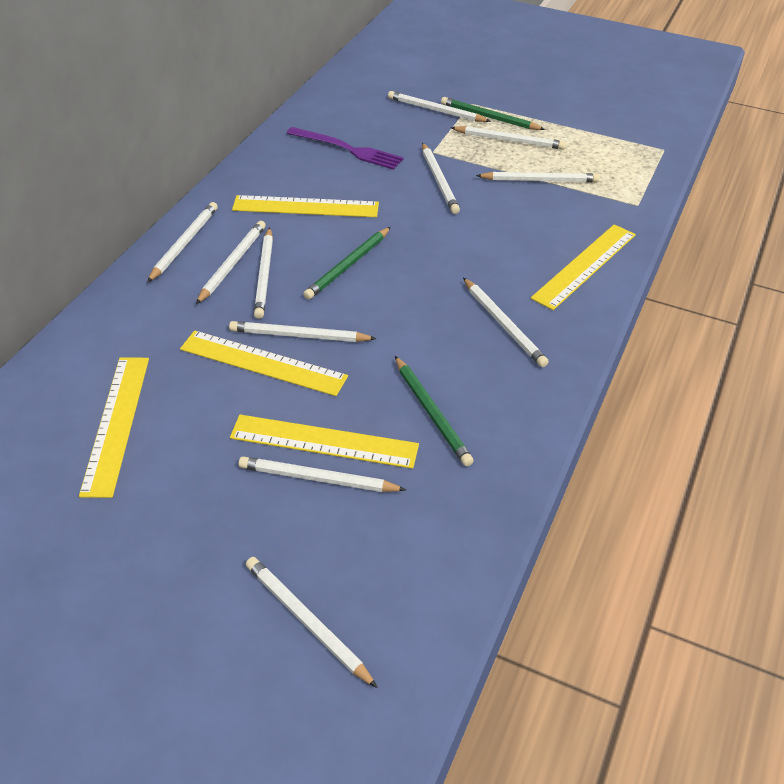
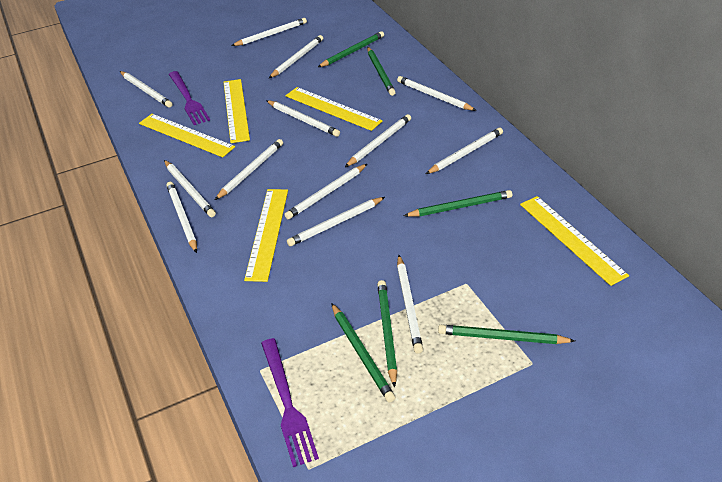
green pencil: [303,227,391,300] [395,356,474,466] [441,97,545,130] = 3 -> [318,31,384,67] [331,303,396,403] [367,47,396,96] [377,280,397,388] [404,190,512,217] [438,325,575,344] = 6
purple fork: [287,127,403,170] = 1 -> [169,71,210,125] [261,338,319,467] = 2
white pencil: [147,202,218,283] [196,221,266,304] [229,321,377,342] [239,456,406,492] [246,557,378,688] [254,227,273,319] [388,91,491,122] [422,143,460,214] [451,126,566,150] [463,278,549,368] [476,172,600,183] = 11 -> [120,71,172,108] [164,160,216,217] [166,182,197,253] [215,139,283,200] [231,18,307,46] [266,100,340,137] [269,35,323,78] [284,164,367,219] [287,197,385,246] [345,114,411,167] [397,76,477,111] [397,255,423,354] [426,128,503,174] = 13

